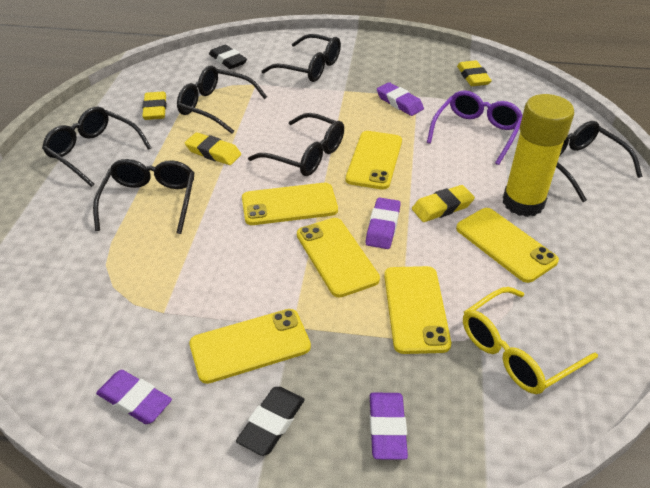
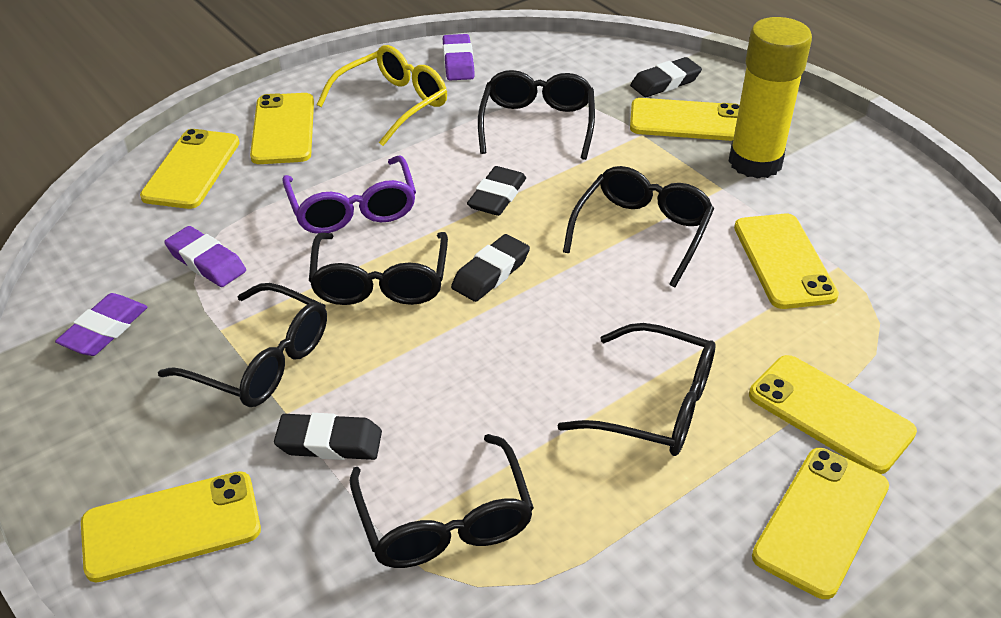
black eraser: [209,44,247,69] [236,387,305,456] = 2 -> [274,413,382,460] [451,234,530,302] [467,166,526,216] [630,57,702,97] = 4
purple eraser: [96,370,172,424] [365,197,401,249] [370,393,408,460] [377,82,424,116] = 4 -> [55,293,148,356] [164,226,246,287] [443,34,475,80] = 3
yellow eraser: [142,91,167,120] [185,132,241,165] [412,185,475,222] [457,60,492,86] = 4 -> none = 0
yellow phone: [189,309,311,384] [242,183,338,225] [297,218,380,298] [346,131,402,190] [384,266,451,354] [456,208,559,283] = 6 -> [81,471,261,583] [140,129,240,209] [250,93,314,164] [630,98,740,141] [734,214,839,309] [749,355,917,474] [752,448,889,599] = 7

